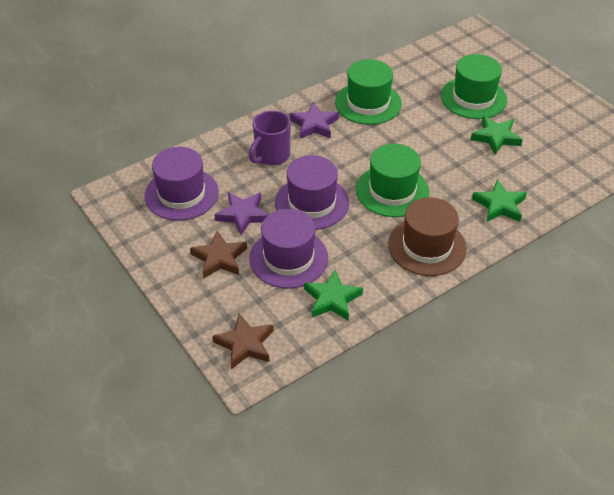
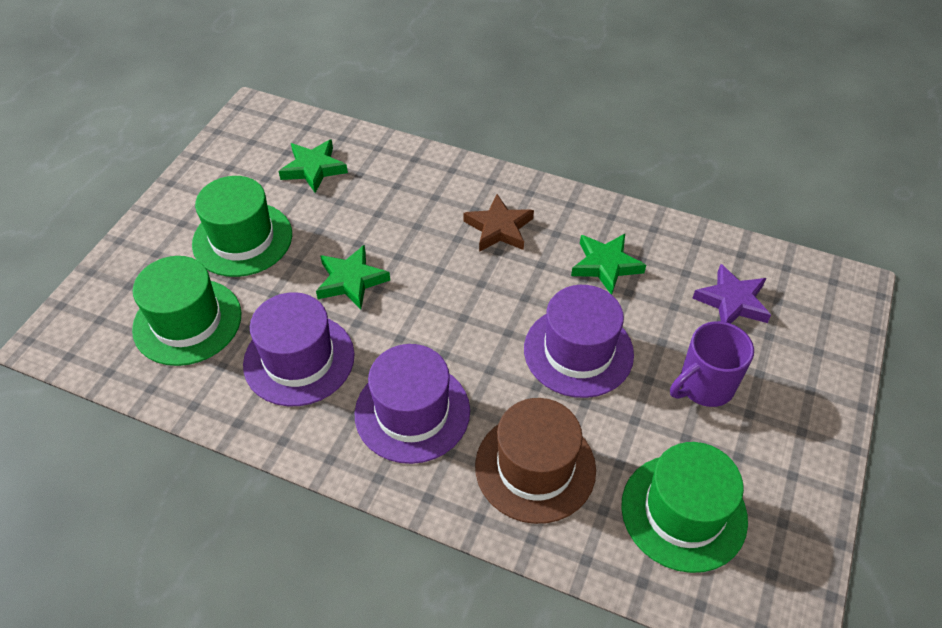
brown star: [190,231,247,279] [212,314,274,369] = 2 -> [463,194,534,252] = 1
purple star: [214,192,268,235] [290,102,339,139] = 2 -> [693,264,771,324] = 1

